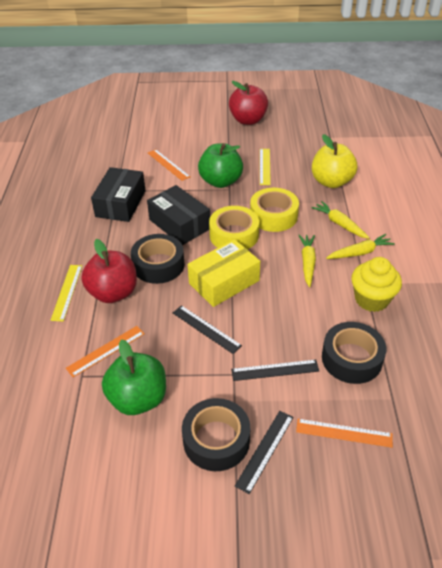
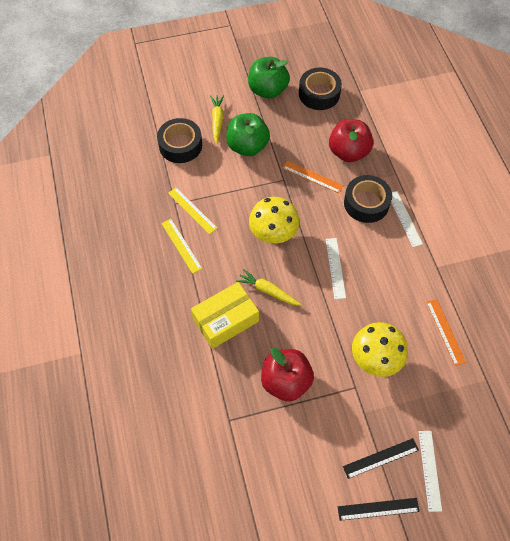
black box: [91,167,146,222] [147,185,210,245] = 2 -> none = 0
black ruler: [173,305,242,354] [231,359,319,381] [235,411,293,494] = 3 -> [338,498,420,521] [343,438,419,479] = 2
orange ruler: [66,326,145,377] [148,149,190,181] [296,419,393,448] = 3 -> [283,160,344,193] [426,299,466,366] = 2
white ruler: none = 0 -> [326,238,346,299] [391,191,423,247] [419,431,442,512] = 3
yellow apple: [312,134,357,188] = 1 -> none = 0
yellow carrot: [298,235,316,287] [311,201,370,239] [326,234,395,259] = 3 -> [210,95,224,144] [236,269,302,306] = 2
yellow cupcake: [352,257,402,312] = 1 -> none = 0
yellow mushroom: none = 0 -> [249,197,300,243] [352,322,408,377] = 2
yellow tape: [209,206,259,249] [250,188,299,232] = 2 -> none = 0

